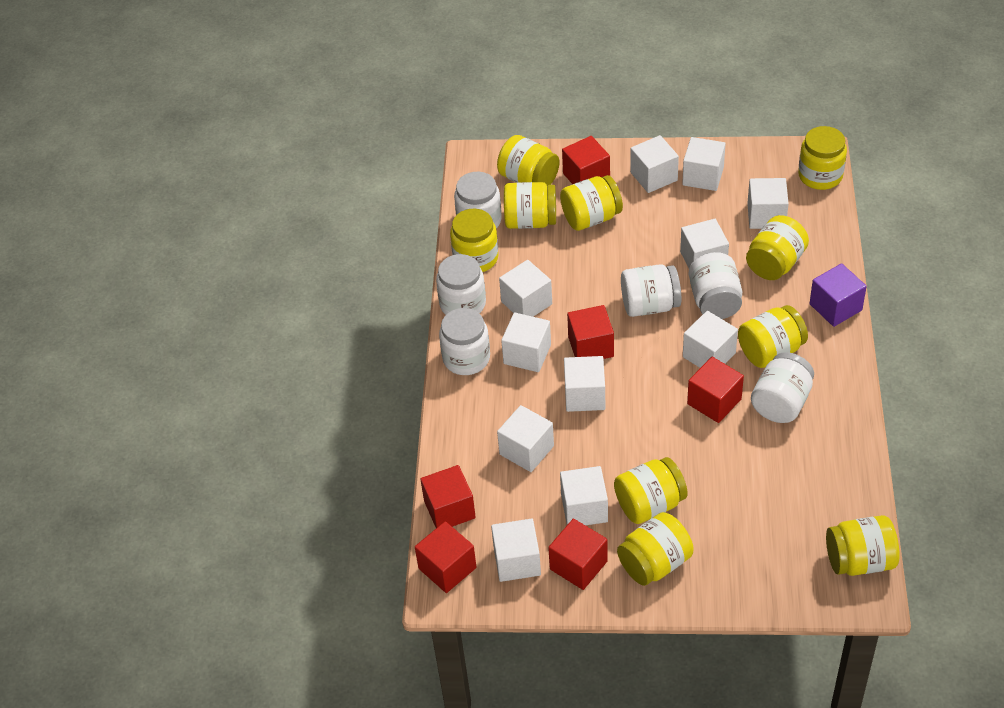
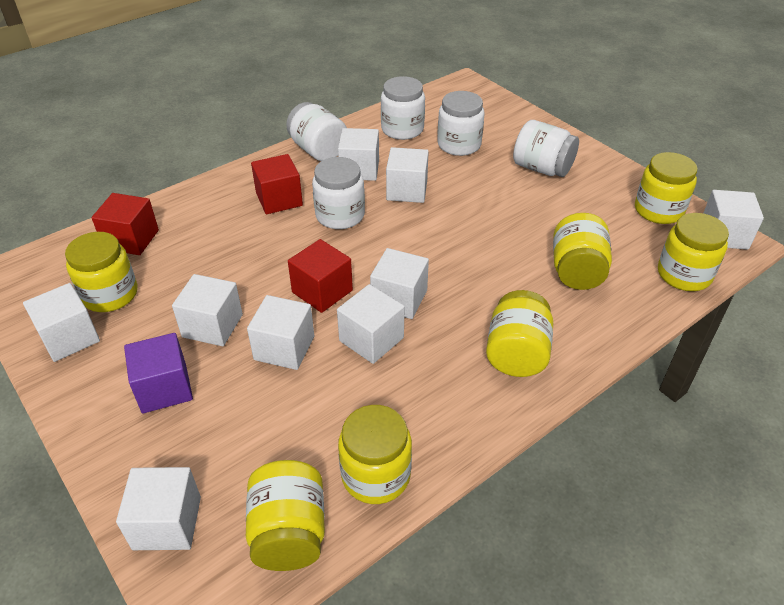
red cube: [415,521,476,593] [420,465,476,528] [548,519,608,590] [562,136,610,184] [567,305,614,359] [687,357,744,423] = 6 -> [92,193,159,255] [251,154,303,214] [288,239,353,313] = 3
white cube: [491,519,541,582] [497,405,554,472] [499,260,552,317] [501,312,551,372] [560,466,608,525] [564,356,605,412] [630,135,679,193] [680,219,729,268] [682,137,725,191] [683,311,738,368] [747,178,789,229] = 11 -> [23,283,100,362] [116,467,201,550] [172,274,243,346] [247,295,314,370] [337,284,405,364] [338,128,379,181] [370,248,429,319] [386,147,429,203] [703,190,764,250] = 9
white jar: [436,254,486,315] [439,308,490,375] [454,172,502,229] [621,264,681,317] [689,252,742,319] [751,352,814,423] = 6 -> [286,102,347,161] [312,157,365,229] [381,76,425,140] [437,91,485,156] [513,120,579,177] = 5
yellow jar: [450,209,499,272] [497,135,560,186] [504,182,556,229] [560,175,623,231] [614,457,688,524] [617,512,694,586] [738,305,808,368] [746,215,809,280] [798,126,847,190] [826,515,900,576] = 10 -> [65,232,137,312] [246,460,325,571] [338,405,412,504] [486,290,553,377] [553,213,612,290] [635,152,697,224] [658,213,729,291] = 7

